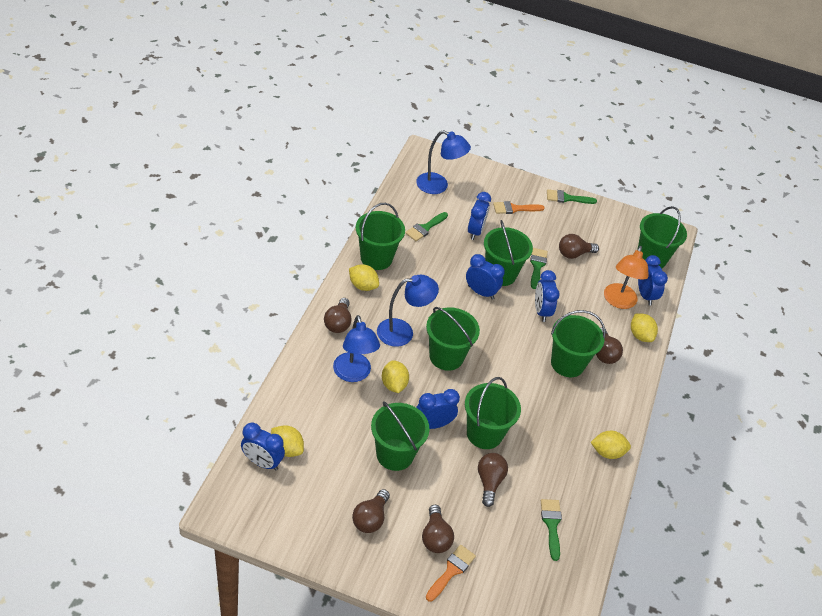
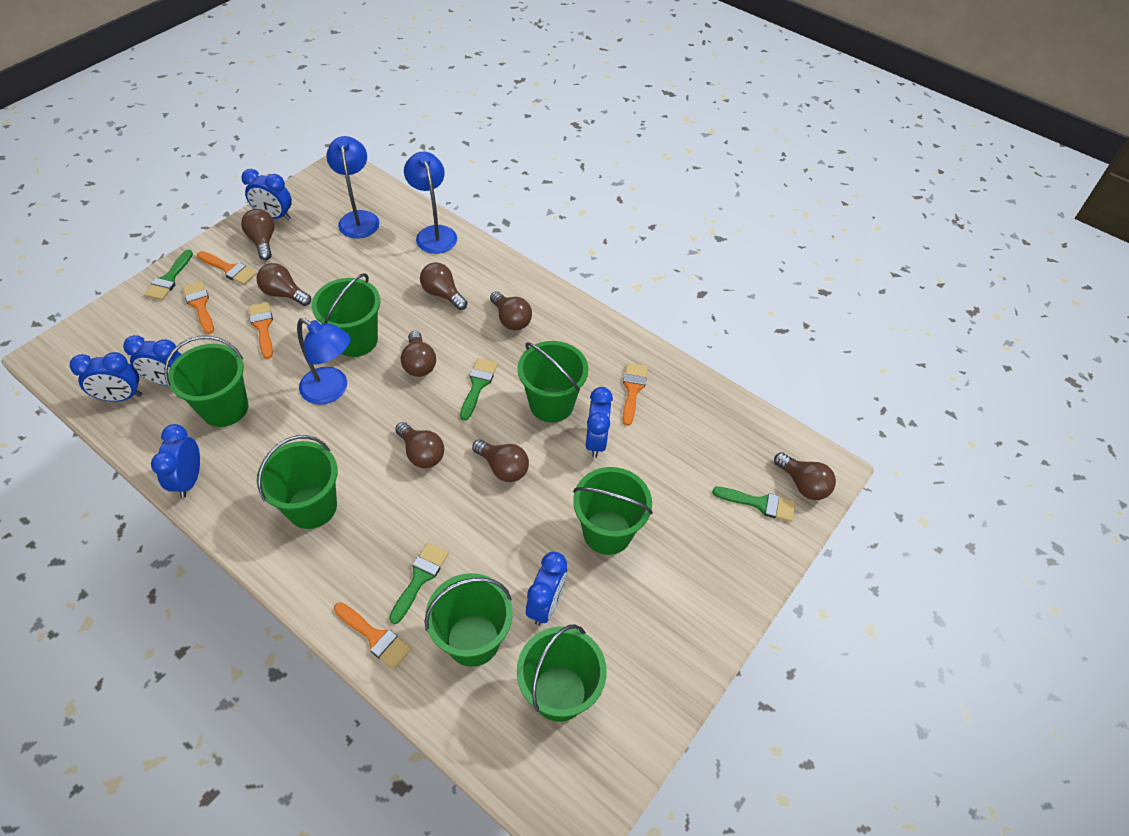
brown light bulb: [324,298,351,333] [352,489,390,533] [422,505,454,553] [478,453,508,507] [559,234,599,259] [596,327,623,364] = 6 -> [241,209,275,260] [257,263,311,306] [395,422,444,468] [401,331,436,377] [420,262,467,310] [472,439,529,482] [490,291,532,330] [774,452,836,500] = 8
orange brush: [426,545,476,602] [493,201,545,214] = 2 -> [182,281,214,334] [197,251,257,285] [248,302,273,359] [334,602,411,669] [622,363,648,426] = 5
orange lamp: [604,246,649,309] = 1 -> none = 0
yellow lemon: [271,425,304,457] [349,264,379,291] [382,360,409,393] [591,431,631,459] [631,314,658,342] = 5 -> none = 0

